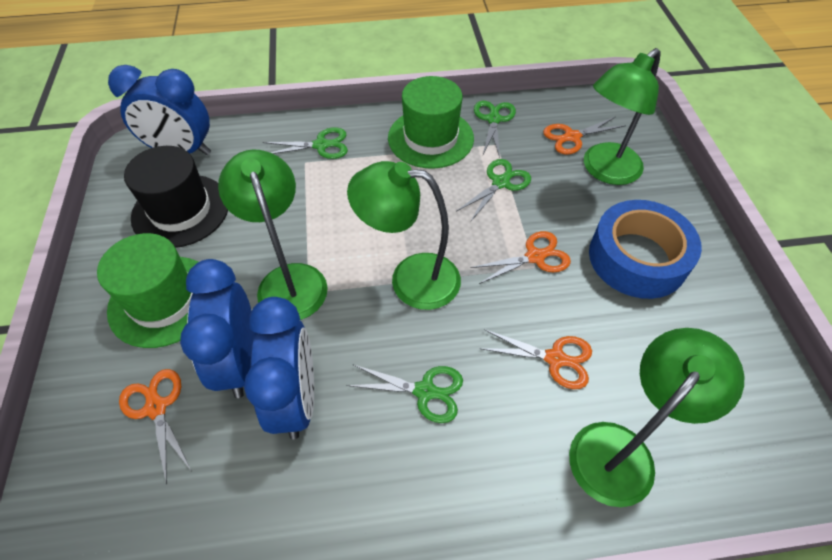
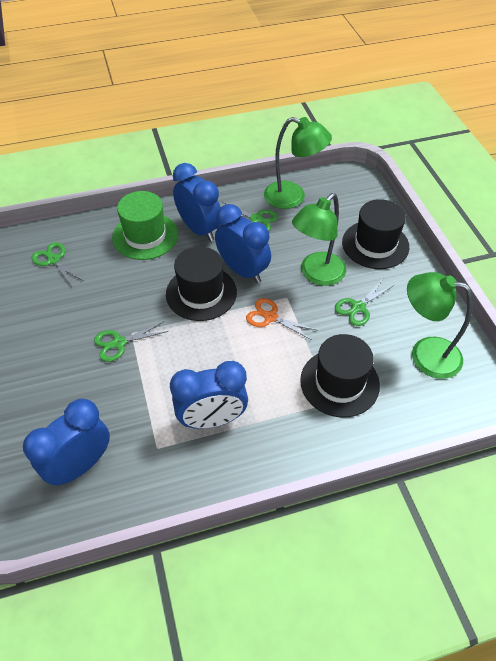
black hat: [124,146,228,248] = 1 -> [166,246,237,321] [300,334,380,418] [342,199,409,269] = 3
blue clock: [108,65,211,155] [180,259,255,398] [244,297,314,439] = 3 -> [23,399,110,486] [170,361,248,429] [173,163,221,242] [215,204,271,283] = 4
blue tape: [589,200,702,299] = 1 -> none = 0
green hat: [97,233,198,348] [388,76,474,169] = 2 -> [112,191,178,260] = 1
green lamp: [218,149,328,320] [347,161,461,310] [569,328,744,507] [584,48,661,185] = 4 -> [264,117,332,209] [292,193,346,286] [407,272,473,379] = 3
orange scissors: [119,369,191,484] [471,231,571,284] [479,329,592,389] [543,117,626,154] = 4 -> [246,298,317,340] = 1

